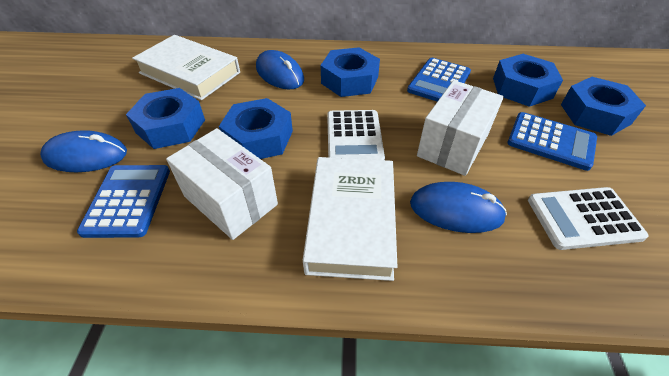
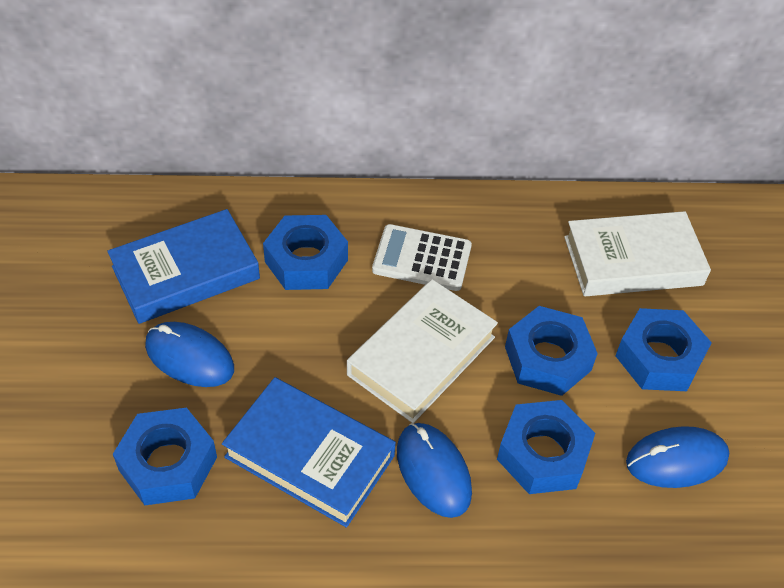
blue book: none = 0 -> [107,209,260,324] [222,377,396,528] = 2
blue calculator: [77,165,170,238] [407,58,471,102] [507,112,597,171] = 3 -> none = 0
white box: [166,128,278,240] [417,80,504,176] = 2 -> none = 0
white calculator: [327,110,385,160] [528,187,648,250] = 2 -> [372,224,472,291] = 1

